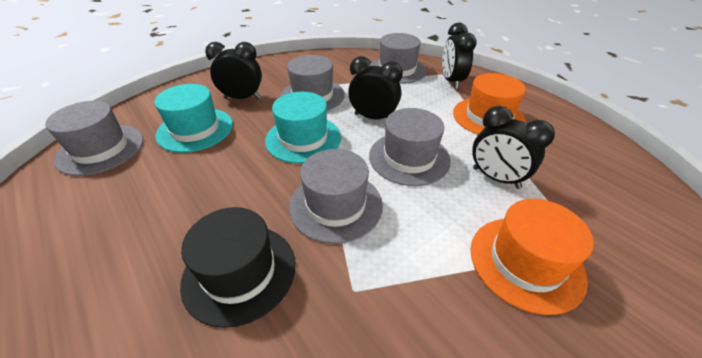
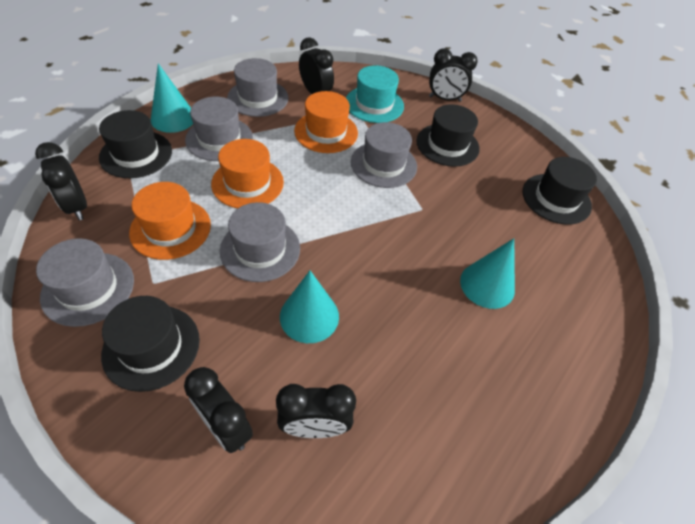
black clock: [205,42,262,99] [348,56,403,120] [442,23,477,89] [472,106,555,189] = 4 -> [35,142,87,221] [184,367,253,453] [276,384,356,438] [299,37,334,94] [429,48,478,102] = 5
black hat: [180,207,295,328] = 1 -> [99,110,172,178] [101,296,200,392] [416,104,480,167] [523,157,597,225] = 4
orange hat: [453,73,526,135] [471,199,594,315] = 2 -> [129,182,211,260] [211,139,284,209] [294,91,358,153] = 3
turquoise cone: none = 0 -> [151,63,193,133] [280,271,339,343] [460,238,515,309] = 3
turquoise hat: [154,84,233,153] [265,92,341,164] = 2 -> [346,65,404,123] = 1

